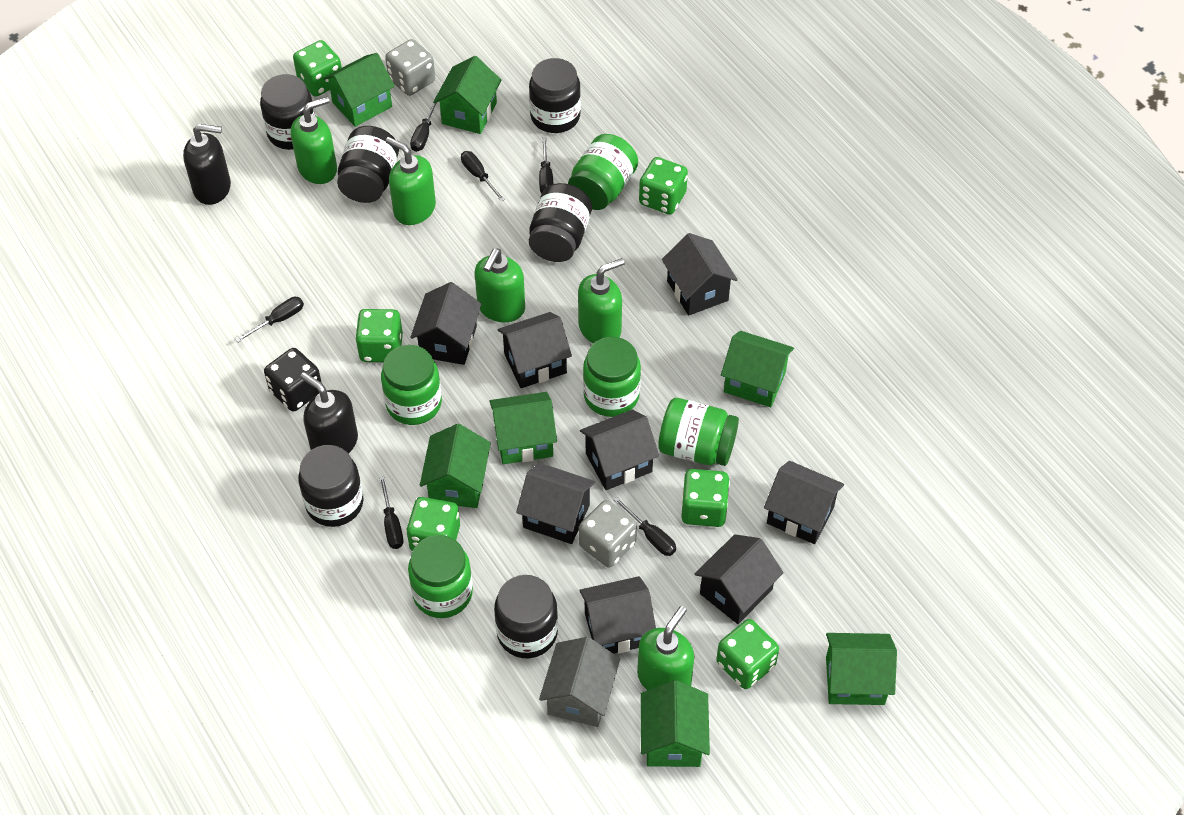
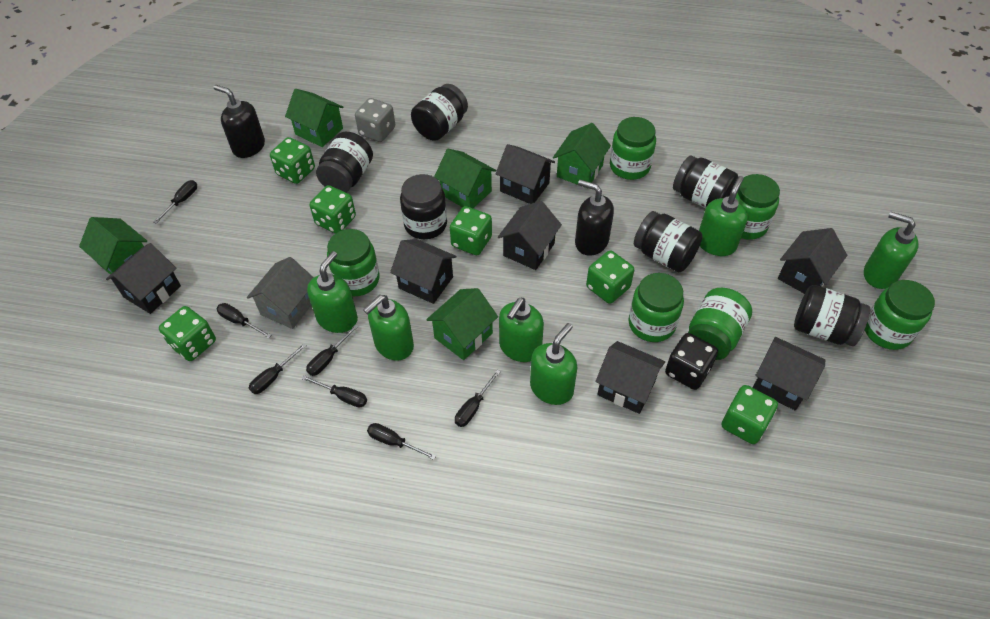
black house: [410,282,481,365] [498,312,572,388] [516,463,595,544] [579,576,656,654] [580,410,659,490] [662,233,738,316] [695,534,784,624] [764,461,844,544] = 8 -> [106,243,181,314] [390,239,457,304] [496,144,555,204] [498,201,562,270] [595,341,665,414] [753,337,825,410] [778,228,847,294] = 7
black screwdriver: [235,297,304,342] [379,476,403,549] [410,97,436,152] [461,151,505,201] [539,137,553,193] [614,497,676,556] = 6 -> [154,180,197,223] [216,303,271,338] [249,343,307,394] [302,375,367,408] [306,324,359,376] [367,423,436,460] [455,370,501,427] = 7
green house: [323,53,395,127] [420,424,491,508] [433,56,501,134] [489,392,557,464] [641,680,710,767] [721,331,794,407] [826,633,897,705] = 7 -> [79,217,147,275] [285,89,344,147] [426,288,498,360] [434,149,496,208] [553,123,611,188] = 5
green jar: [381,345,442,425] [408,535,473,618] [568,134,638,210] [583,337,641,417] [658,398,739,466] = 5 -> [327,229,379,296] [610,117,656,180] [628,273,684,342] [688,288,752,360] [736,174,780,240] [865,280,935,350] = 6
green soap dispenser: [291,97,337,184] [386,137,436,225] [475,248,525,322] [578,258,625,344] [637,606,695,690] = 5 -> [307,251,358,333] [363,295,414,361] [499,298,544,362] [530,323,577,405] [699,176,748,256] [864,212,918,289] = 6
grey dice: [385,39,435,96] [579,500,637,568] = 2 -> [355,98,395,142] = 1

